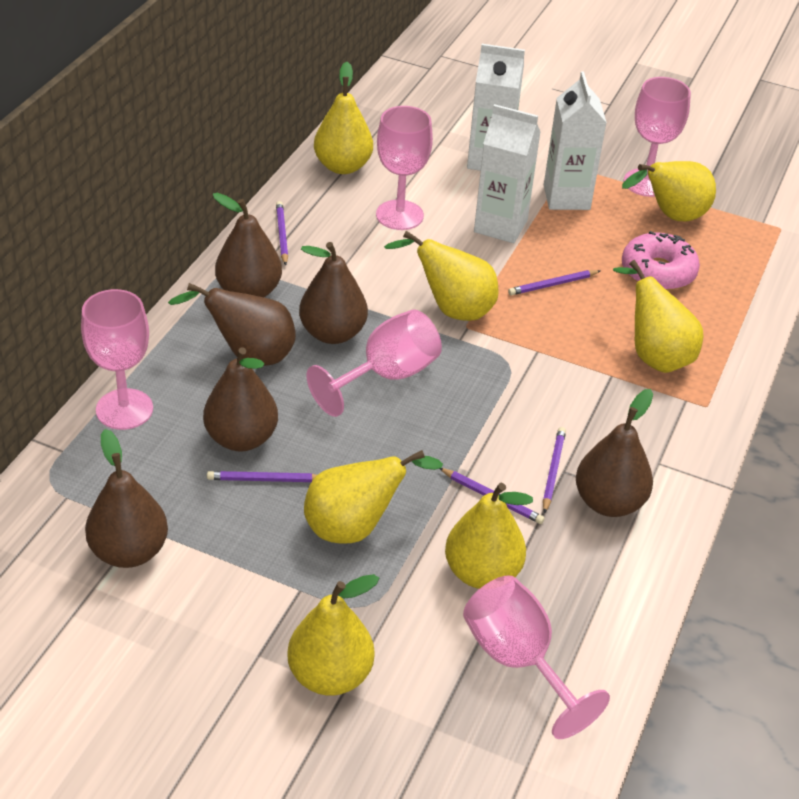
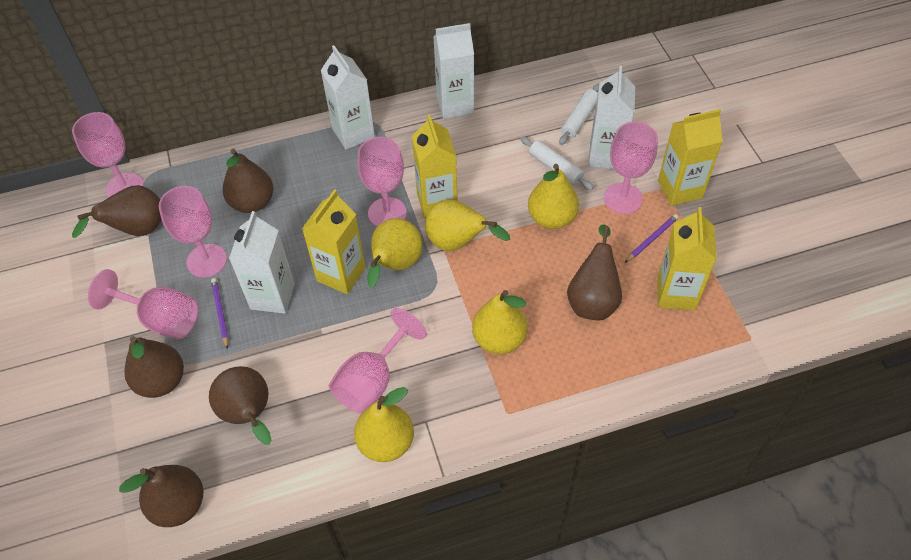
pink donut: [622,231,700,291] = 1 -> none = 0
pink goblet: [81,289,153,430] [306,309,442,417] [376,106,433,230] [463,575,610,739] [624,77,691,197] = 5 -> [72,112,144,198] [88,269,198,339] [159,186,227,278] [329,308,427,414] [358,137,407,227] [604,122,658,214] = 6
purple pencil: [207,471,316,482] [276,201,288,266] [440,468,545,524] [508,270,600,295] [543,427,566,514] = 5 -> [211,278,228,349] [624,214,679,263] = 2
white carton: [467,44,525,171] [474,104,541,243] [544,71,607,210] = 3 -> [229,211,295,314] [321,45,375,150] [433,23,474,119] [588,66,635,169] = 4
white rolling pin: none = 0 -> [521,137,594,190] [559,83,599,145] = 2
yellow carton: none = 0 -> [302,189,366,294] [412,114,458,219] [657,207,717,310] [658,109,723,206] = 4
yellow pear: [287,574,379,696] [304,450,443,544] [314,62,373,174] [384,231,499,321] [445,483,533,589] [613,260,704,373] [622,161,716,221] = 7 -> [354,387,414,462] [367,218,423,288] [425,199,510,251] [472,290,528,354] [528,164,579,229] = 5

